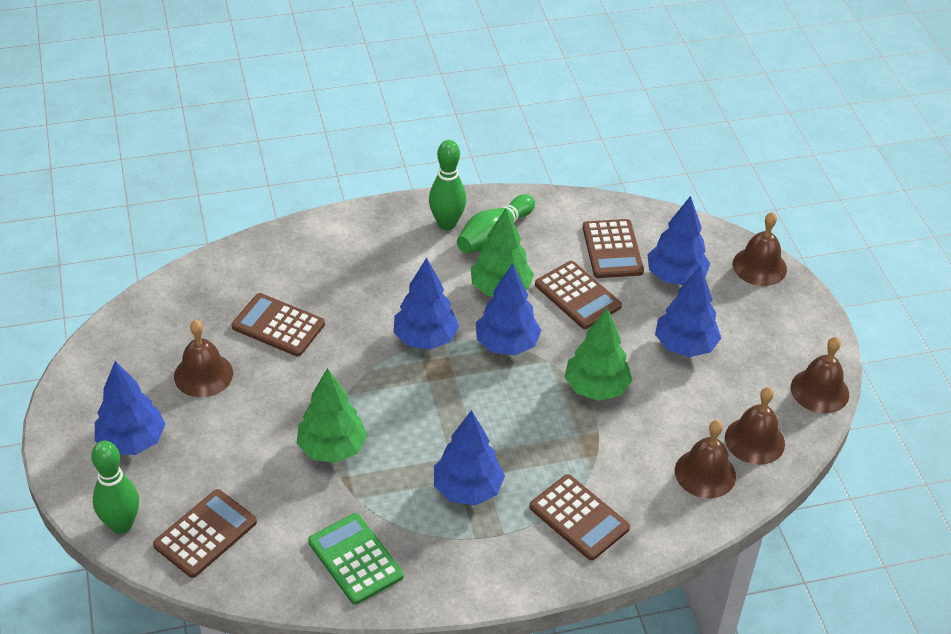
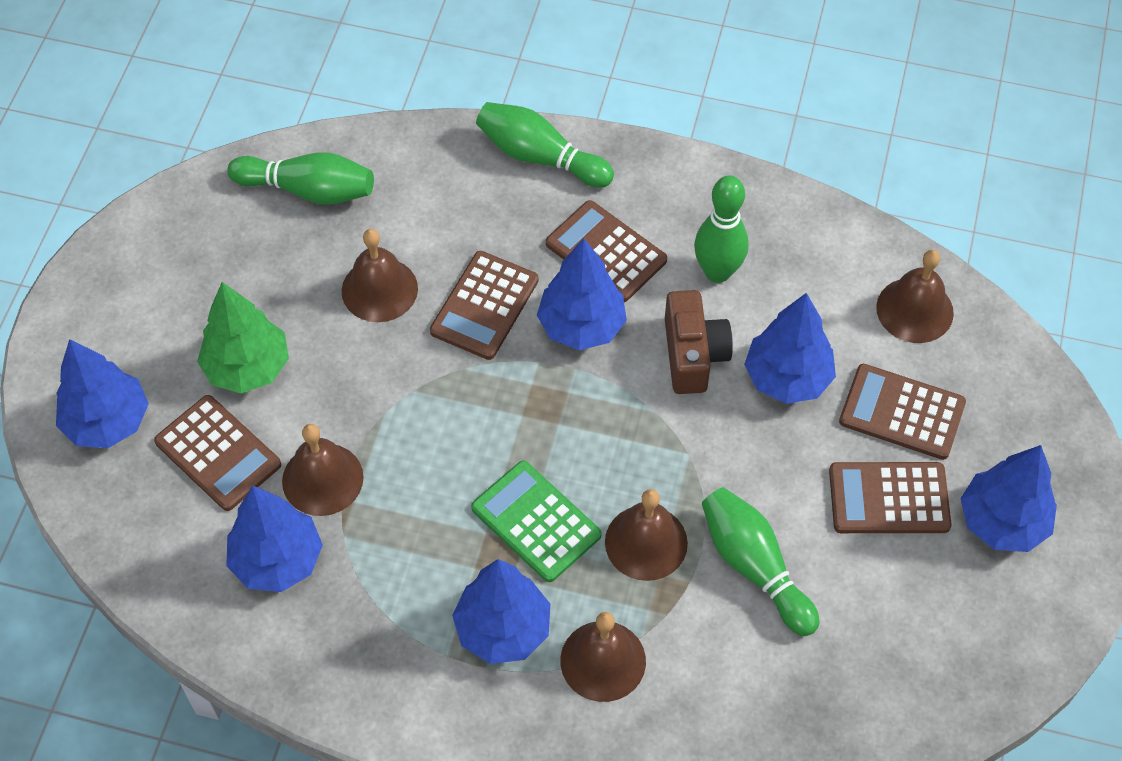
brown camera: none = 0 -> [665,290,733,394] = 1
green bowling pin: [91,441,139,534] [429,140,466,230] [457,194,535,253] = 3 -> [227,152,374,205] [476,102,614,187] [694,175,749,283] [702,487,820,636] = 4
green tree: [297,368,367,463] [471,208,534,296] [564,308,632,401] = 3 -> [197,282,289,393] = 1

